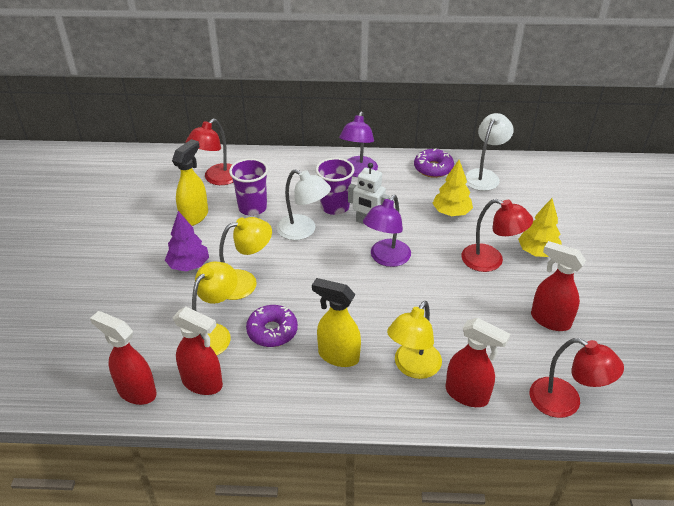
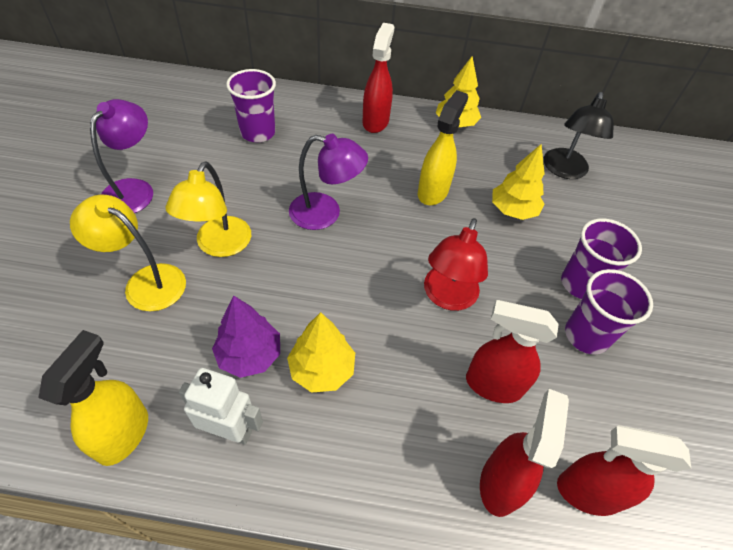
black lamp: none = 0 -> [544,92,613,179] = 1
purple cup: [229,158,268,216] [316,158,355,215] = 2 -> [226,69,276,142] [561,218,642,299] [565,269,653,355] = 3
purple donut: [246,305,298,347] [414,148,454,178] = 2 -> none = 0
red lamp: [186,119,233,185] [462,199,533,272] [530,338,624,418] = 3 -> [424,218,488,311] = 1
white lamp: [277,169,331,240] [465,113,514,191] = 2 -> none = 0
yellow lamp: [192,261,238,355] [219,217,272,300] [387,301,442,379] = 3 -> [70,195,186,311] [165,161,251,257] = 2
yellow tree: [432,160,473,216] [518,198,562,257] = 2 -> [287,312,355,393] [436,56,481,127] [492,144,545,220] = 3

